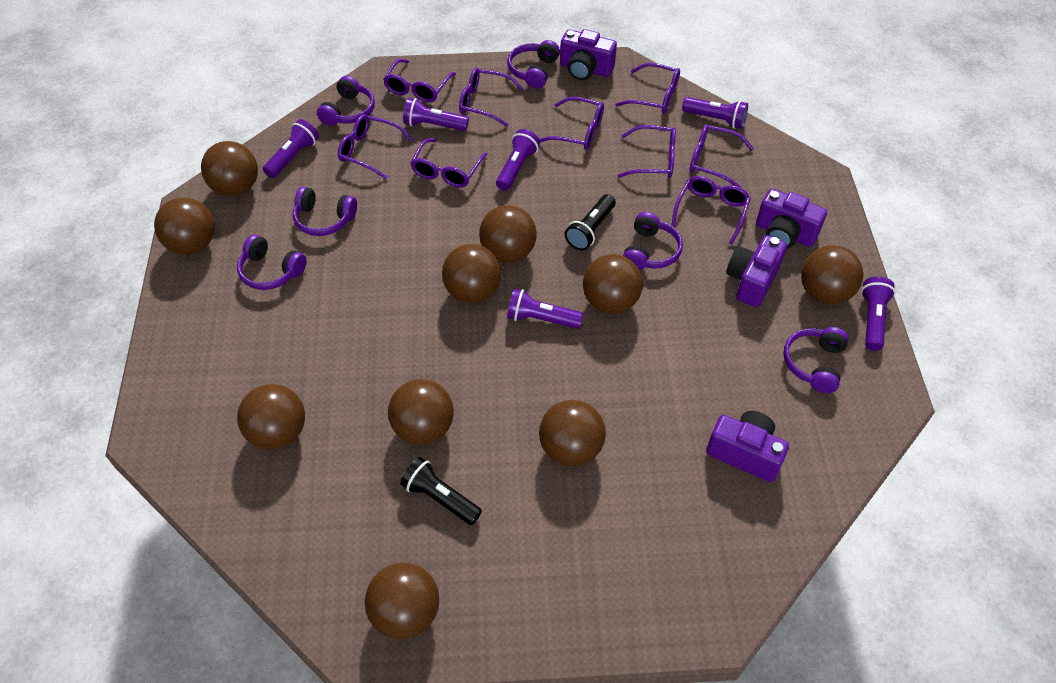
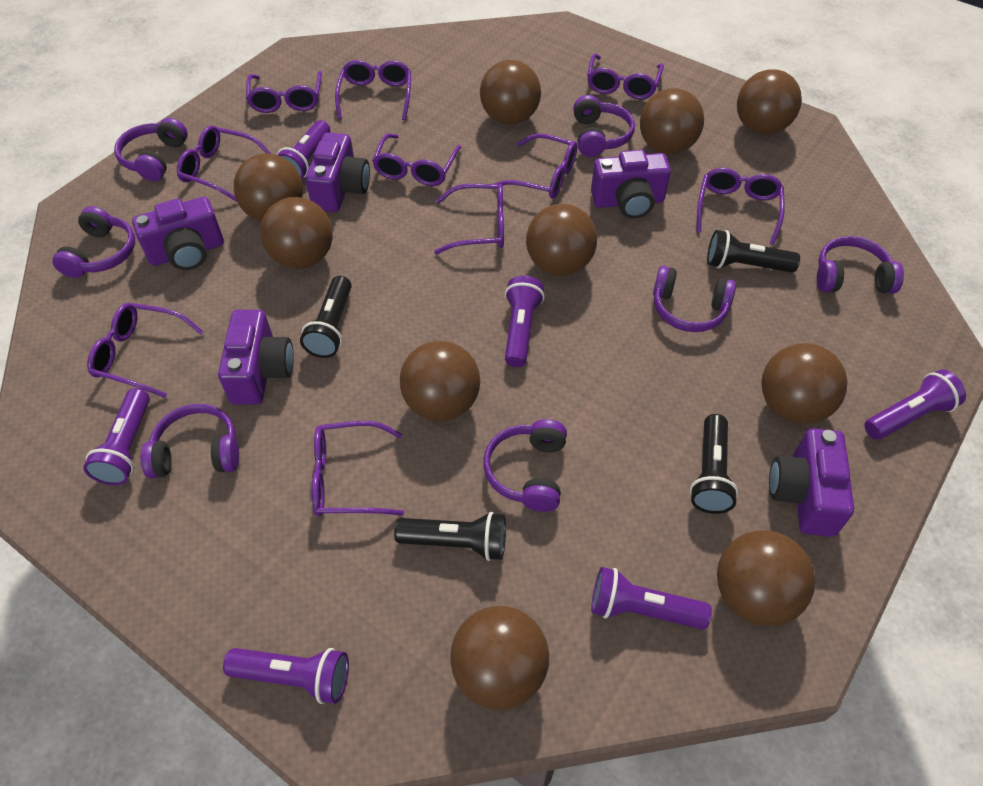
black flashlight: [400,457,482,525] [565,194,616,250] = 2 -> [300,276,352,358] [394,512,506,561] [690,414,738,514] [707,230,800,272] = 4
purple camera: [560,29,617,80] [706,411,789,482] [726,235,787,307] [756,189,827,249] = 4 -> [132,197,224,270] [218,310,294,405] [305,132,370,212] [591,150,671,218] [769,428,854,537] = 5
purple glasses: [338,114,413,179] [383,59,456,102] [410,139,488,187] [459,68,524,127] [539,96,604,150] [615,63,680,113] [617,125,676,178] [671,176,751,245] [689,124,754,188] = 9 -> [87,303,204,398] [177,125,271,202] [246,71,322,113] [312,421,404,516] [335,60,411,120] [372,134,462,186] [434,184,504,254] [494,133,577,199] [587,54,664,99] [697,168,785,245] = 10
purple headphones: [237,234,307,290] [293,187,357,236] [317,76,375,126] [507,40,560,89] [623,212,683,270] [783,327,849,393] = 6 -> [52,206,135,278] [114,118,188,181] [141,404,239,479] [483,419,567,512] [573,95,635,157] [653,266,736,332] [817,236,904,294] = 7

